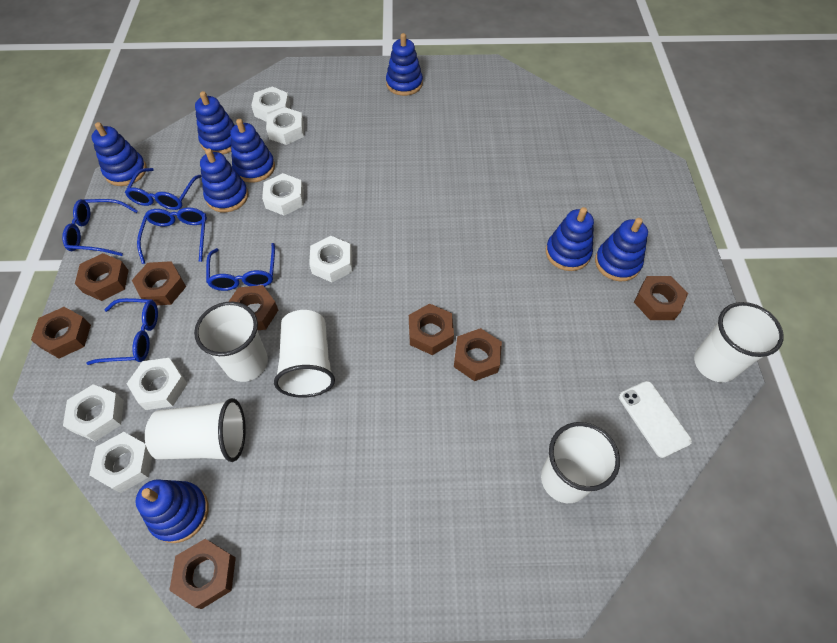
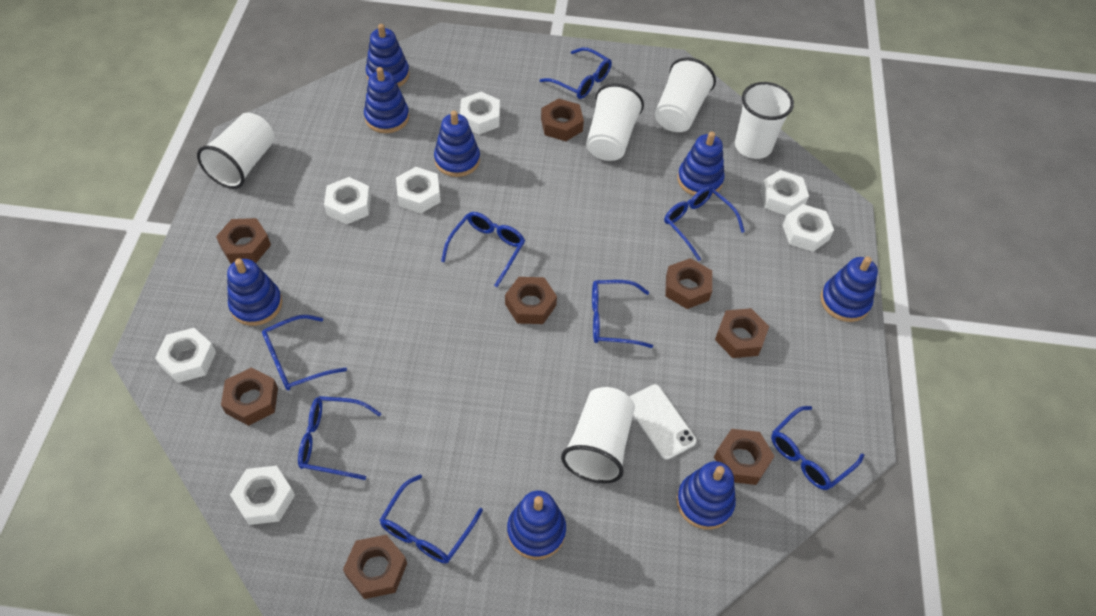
blue glasses: [62,199,138,256] [86,298,158,365] [125,168,202,210] [137,207,207,264] [206,243,275,291] = 5 -> [262,315,347,391] [298,396,382,480] [380,474,483,564] [441,212,525,287] [540,47,612,99] [592,280,653,348] [664,186,745,261] [771,406,864,490] = 8

